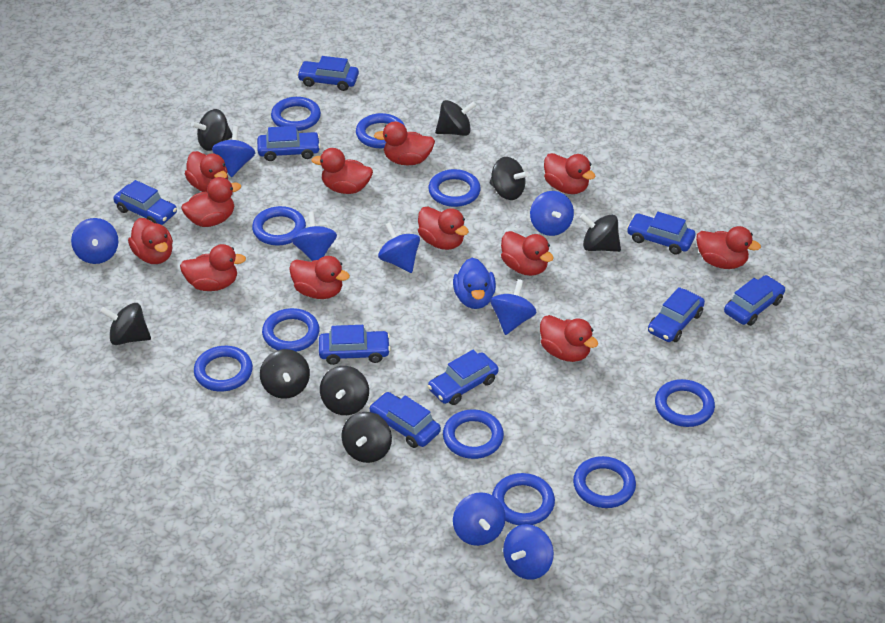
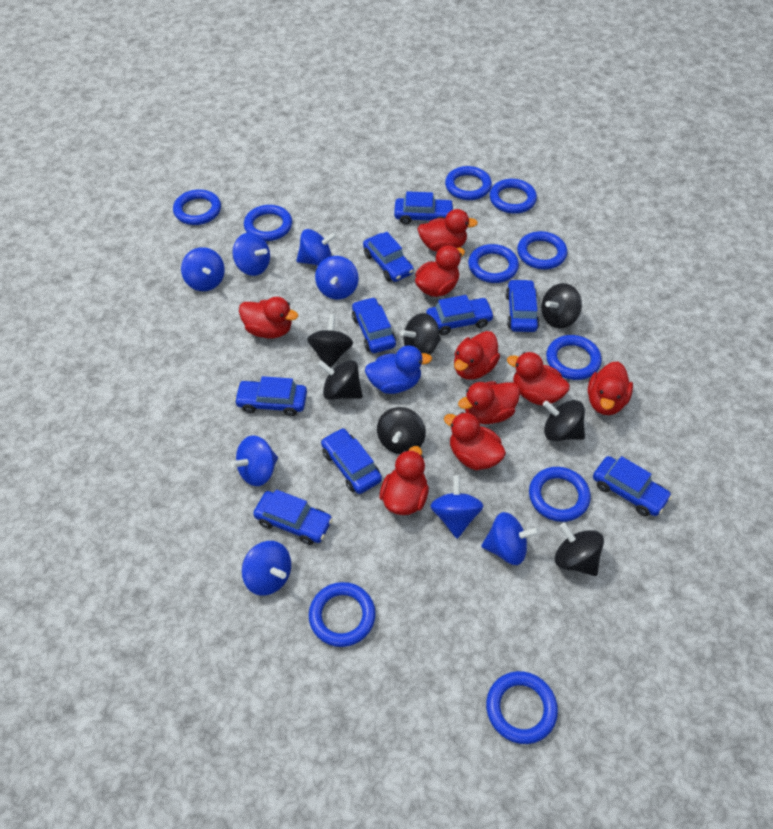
black spinning top: [100,303,151,345] [191,109,232,151] [260,349,310,399] [320,366,369,415] [341,412,392,463] [435,100,477,136] [489,157,529,200] [580,213,621,252] = 8 -> [307,314,353,368] [318,360,363,400] [377,407,426,454] [400,313,441,355] [541,283,582,328] [543,400,585,441] [555,523,604,576] = 7
red duck: [128,218,173,264] [180,244,246,291] [181,177,241,227] [185,151,228,192] [289,256,350,299] [311,148,373,194] [374,121,435,165] [418,207,469,250] [501,231,554,276] [540,315,598,362] [544,153,595,194] [696,226,761,269] = 12 -> [239,297,298,338] [379,446,429,515] [415,245,465,297] [418,209,478,252] [444,412,506,470] [454,331,500,380] [458,381,520,424] [507,352,570,405] [588,362,633,415] = 9

